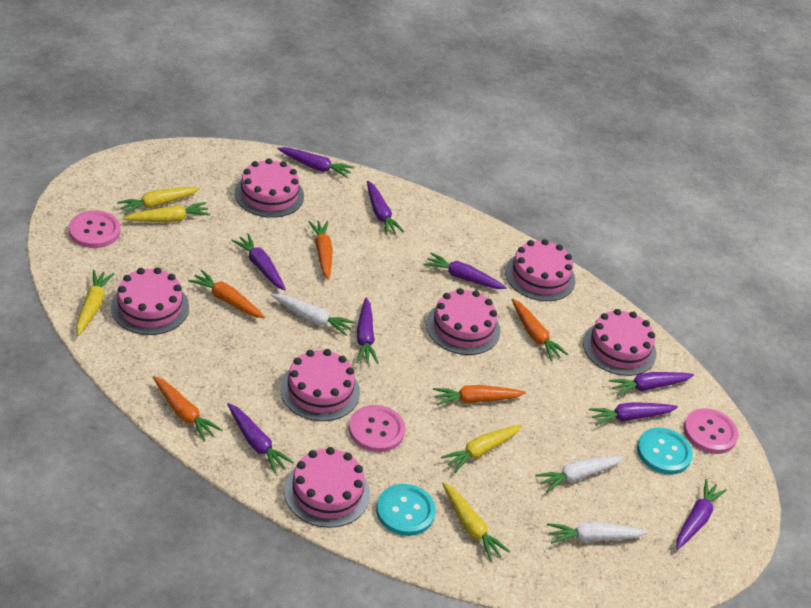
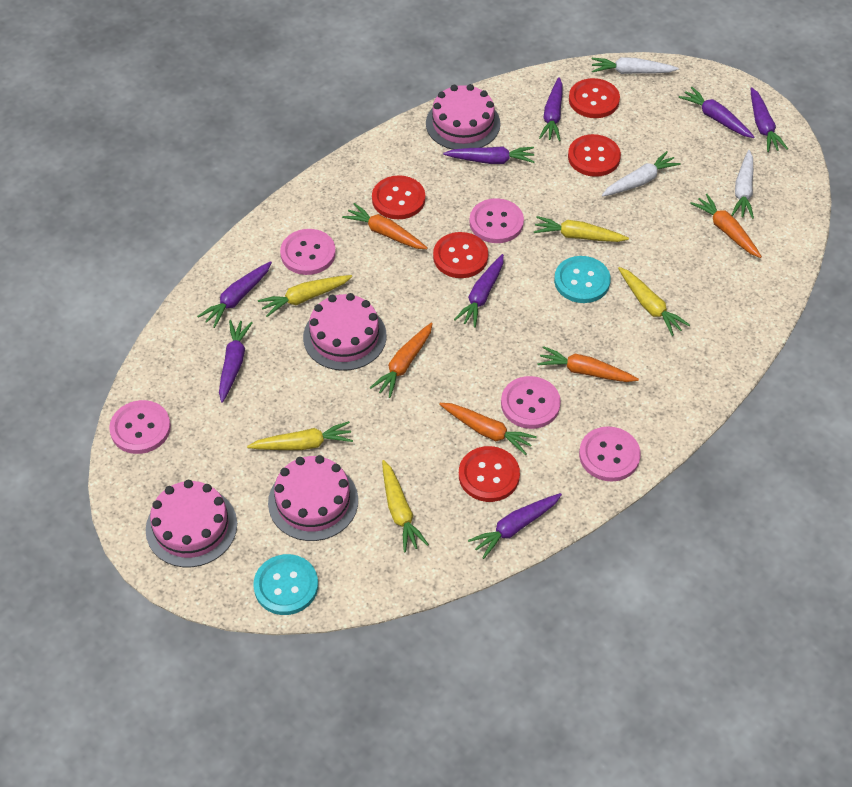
pink button: [69,210,121,248] [349,405,405,452] [684,408,738,454] = 3 -> [109,400,171,454] [280,229,336,275] [470,198,524,243] [501,376,561,429] [579,426,641,481] = 5
pink cake: [111,267,189,335] [235,158,304,218] [280,349,360,421] [284,447,370,528] [426,288,500,355] [505,239,576,301] [583,309,656,376] = 7 -> [146,480,237,567] [268,455,358,541] [303,293,387,371] [426,84,500,150] = 4
purple carrot: [227,403,294,474] [231,234,286,291] [277,147,354,178] [356,298,378,364] [367,181,404,235] [424,253,507,289] [589,402,678,426] [609,372,694,396] [676,479,727,550] = 9 -> [197,261,272,328] [219,320,253,403] [443,146,535,164] [454,254,504,328] [468,493,562,559] [539,77,563,141] [679,87,754,138] [751,87,788,152] = 8
red button: none = 0 -> [372,175,425,219] [433,232,488,278] [459,446,520,502] [568,134,621,177] [569,78,620,118] = 5

